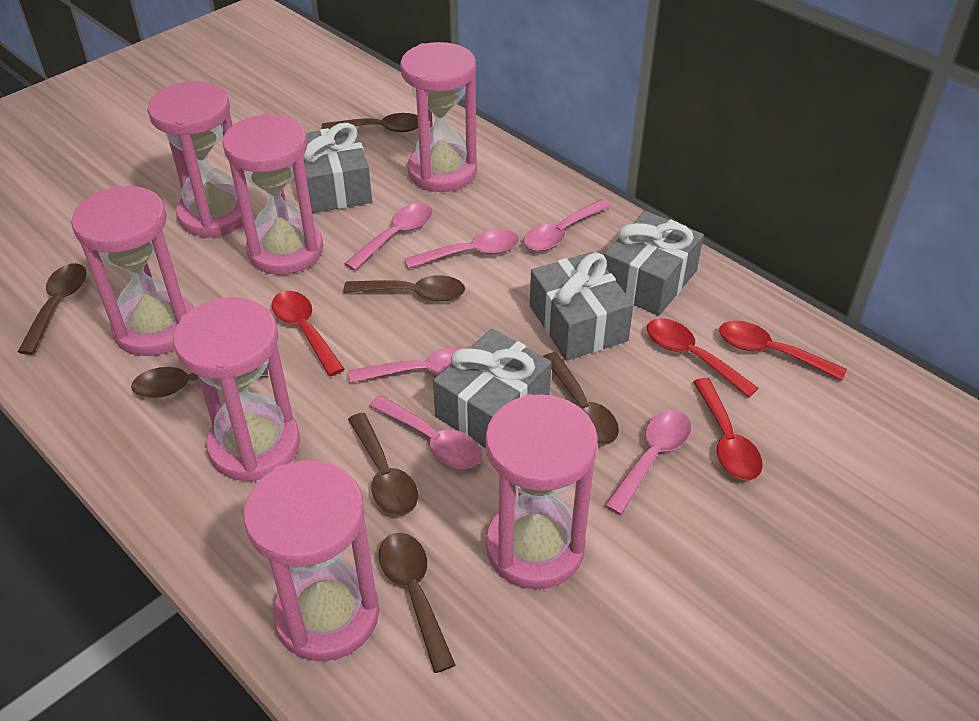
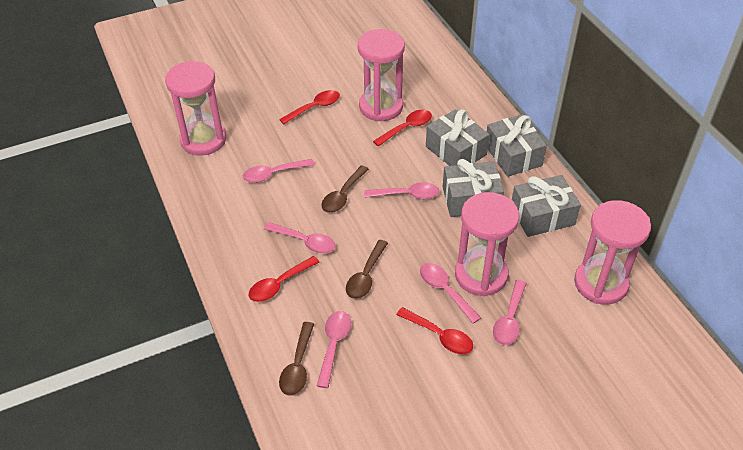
brown spoon: [18,263,86,355] [131,367,268,398] [321,113,418,132] [343,275,465,302] [348,413,418,516] [379,533,455,673] [543,352,619,445] = 7 -> [279,322,314,396] [321,165,369,213] [346,240,388,299] = 3
pink hourglass: [71,186,194,356] [147,81,243,238] [173,297,300,482] [223,114,323,275] [243,460,379,661] [400,42,477,192] [485,394,598,589] = 7 -> [165,61,226,156] [358,29,405,122] [455,192,519,297] [574,200,651,305] = 4

